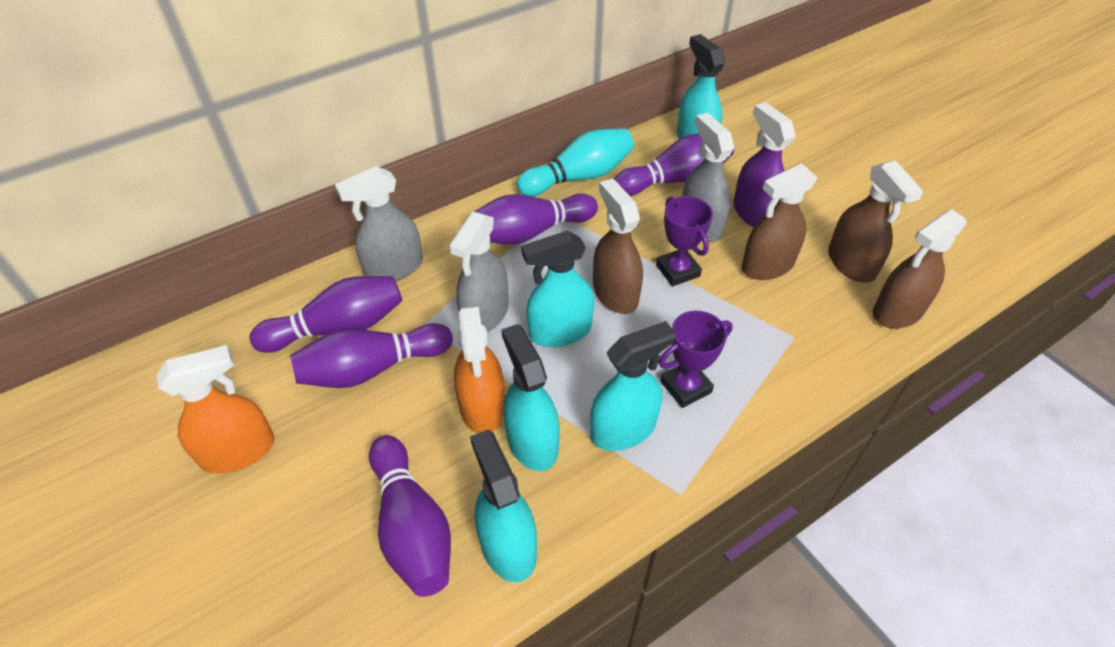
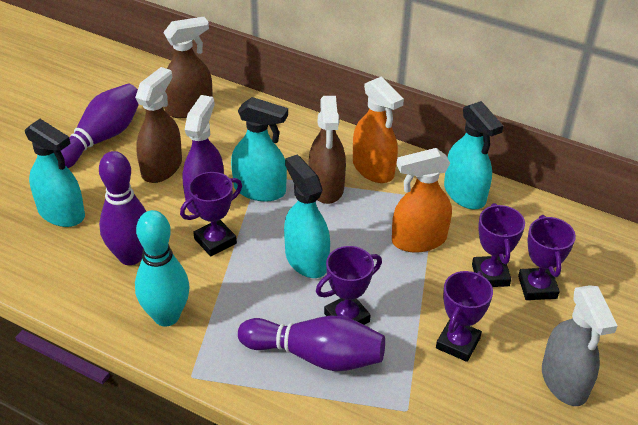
brown spray bottle: [593,178,643,314] [742,163,817,280] [828,160,923,283] [873,209,967,329] = 4 -> [135,67,182,183] [163,17,213,118] [309,96,346,204] = 3
grey spray bottle: [335,166,423,281] [449,212,509,332] [682,113,734,242] = 3 -> [542,285,617,406] = 1
purple bowling pin: [249,276,402,353] [290,323,453,388] [369,435,451,597] [468,194,598,245] [614,133,734,196] = 5 -> [61,84,139,168] [99,151,147,265] [238,316,385,371] = 3
purple trophy: [656,196,713,286] [659,311,733,408] = 2 -> [180,172,242,256] [316,246,382,325] [436,271,493,362] [472,203,525,287] [518,215,576,300] = 5
turquoise spray bottle: [470,429,537,582] [501,324,560,471] [521,230,594,347] [590,321,676,451] [677,34,725,139] = 5 -> [25,119,85,227] [231,97,288,201] [284,155,330,278] [444,101,503,209] = 4

